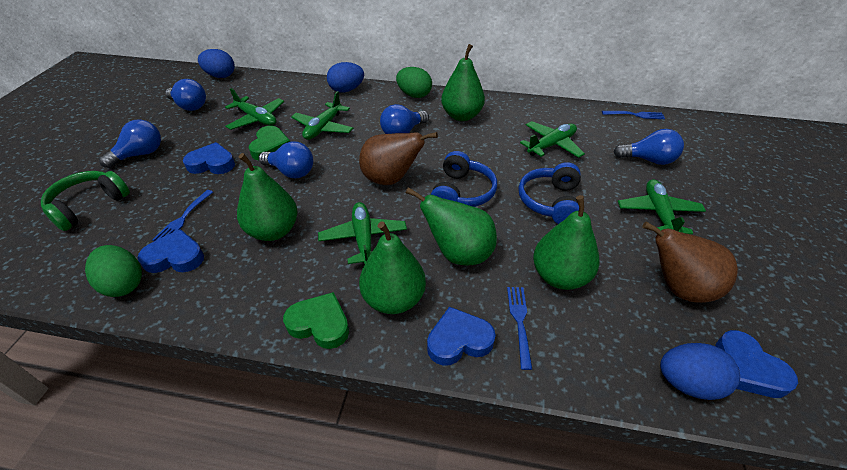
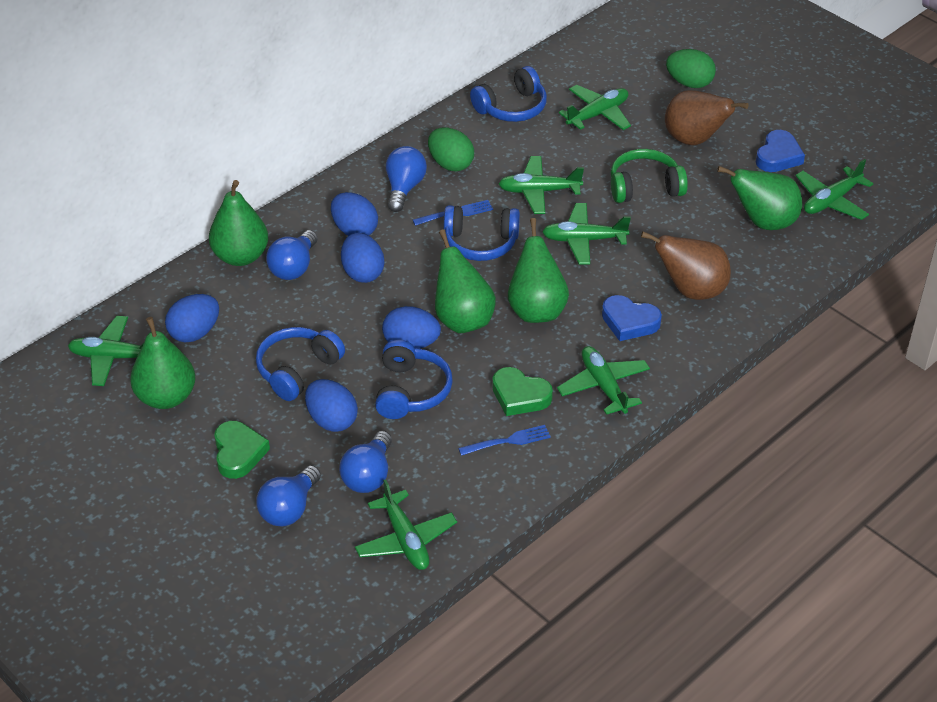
blue egg: [198,49,235,78] [327,62,364,92] [660,343,740,400] = 3 -> [165,294,219,342] [305,379,358,432] [331,192,378,236] [341,233,384,283] [382,306,441,349] = 5
blue fork: [152,190,213,241] [507,287,532,370] [602,111,665,119] = 3 -> [413,200,493,226] [458,425,551,456] = 2
blue headphones: [431,151,497,207] [518,162,581,224] = 2 -> [256,327,345,401] [375,339,453,419] [444,205,520,261] [470,66,547,122] = 4
blue heart: [137,229,204,273] [183,142,235,174] [427,307,496,366] [715,330,798,398] = 4 -> [602,295,662,341] [756,130,805,172] = 2
blue light bulb: [99,120,161,168] [165,79,206,111] [259,141,313,178] [380,104,429,134] [614,129,684,165] = 5 -> [256,465,321,527] [266,230,318,280] [339,431,392,493] [386,146,427,212] = 4
green plane: [225,88,284,130] [291,91,353,140] [318,202,407,264] [520,121,585,158] [618,179,706,234] = 5 -> [68,316,144,386] [355,479,457,570] [499,156,584,214] [542,203,631,265] [557,346,650,415] [559,85,631,130] [796,159,873,220] = 7

